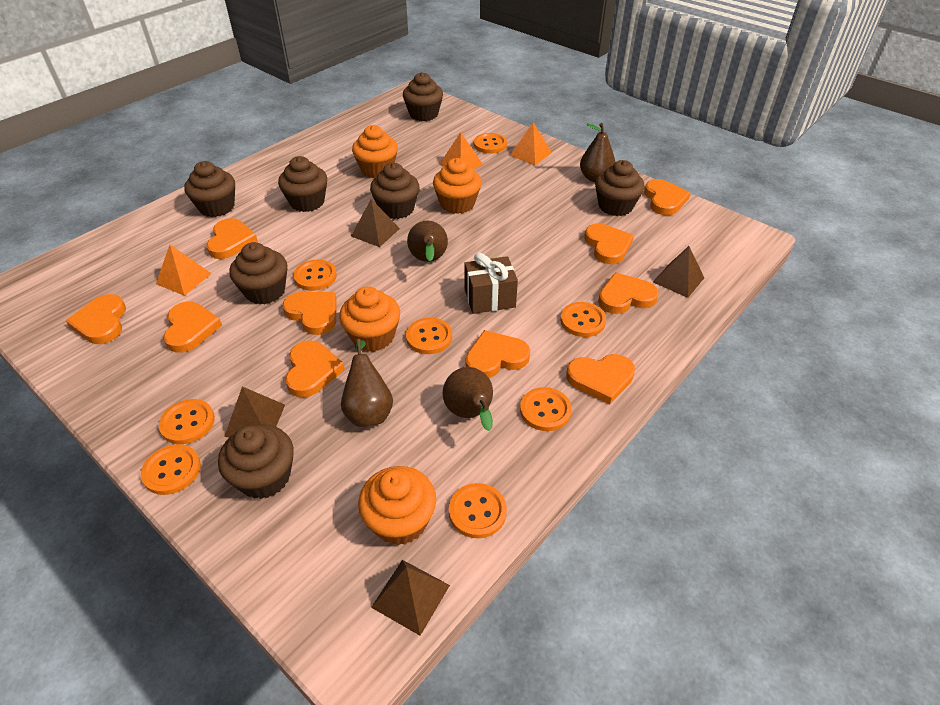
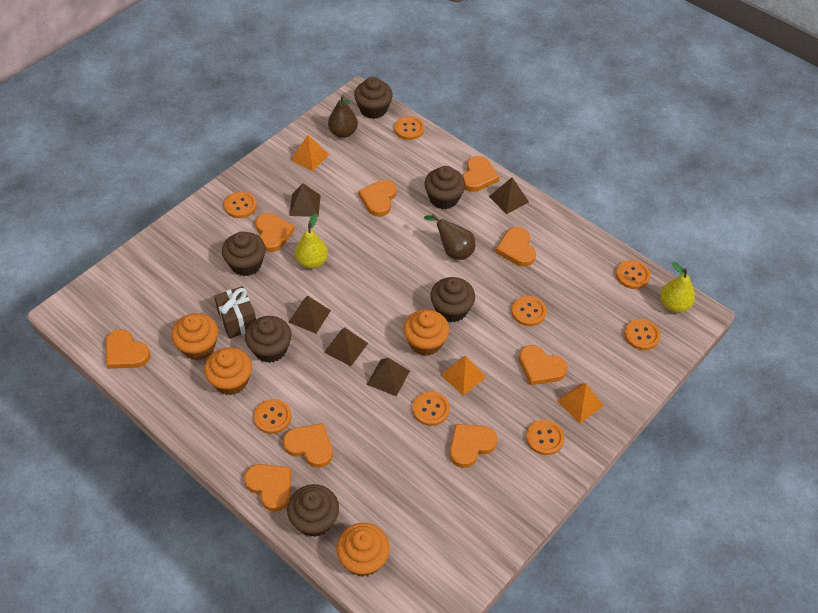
brown cupcake: [184,161,235,217] [218,424,294,499] [229,242,287,304] [278,156,327,212] [370,163,419,219] [403,72,443,121] [595,160,645,216] = 7 -> [222,232,266,276] [245,316,292,363] [287,484,339,537] [354,77,393,119] [424,166,466,209] [430,277,475,322] = 6
brown pear: [341,339,393,427] [407,221,448,262] [442,367,493,431] [580,123,615,182] = 4 -> [328,96,358,138] [424,214,475,260] = 2
brown pyramid: [224,386,285,438] [351,199,400,247] [371,560,450,636] [653,246,704,298] = 4 -> [288,295,331,333] [289,183,321,217] [324,327,368,366] [367,358,410,396] [489,177,529,214] = 5
orange heart: [66,294,126,344] [163,302,222,353] [207,218,258,259] [283,292,337,335] [285,340,345,397] [466,330,530,378] [566,354,635,404] [584,223,634,264] [598,272,659,314] [644,179,691,215] = 10 -> [106,329,151,369] [244,464,291,512] [255,213,295,252] [283,423,333,468] [358,180,397,217] [450,424,498,468] [462,156,499,192] [496,227,536,267] [519,345,568,385] = 9
yellow pear: none = 0 -> [295,213,328,269] [660,262,695,313] = 2

